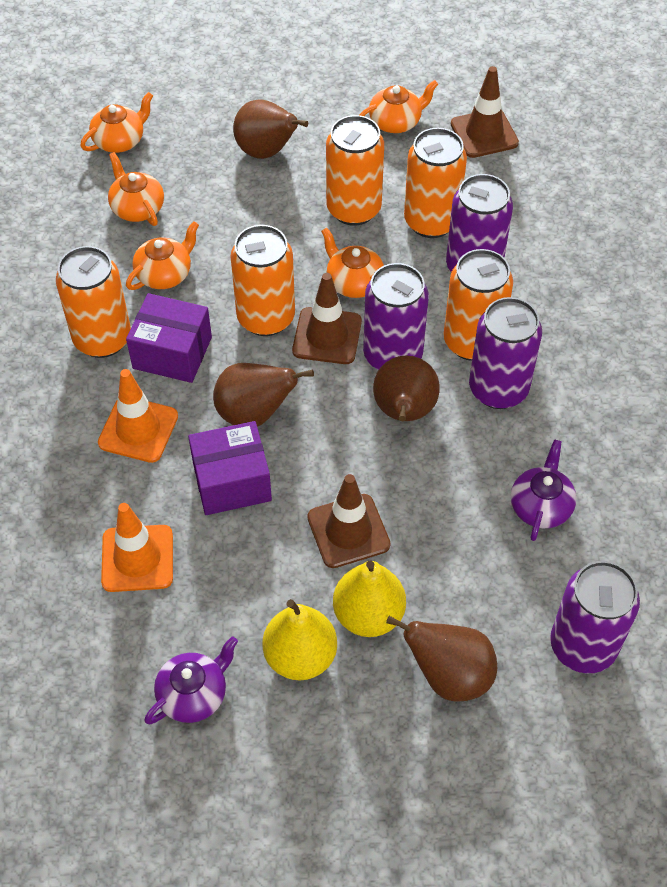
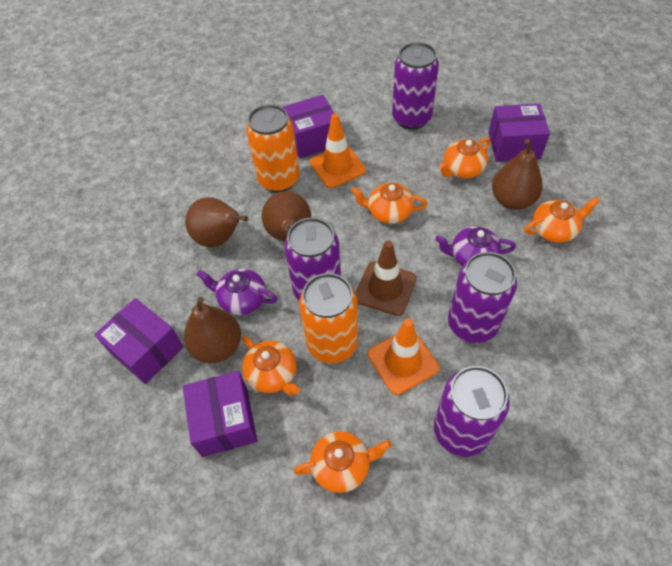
brown traffic cone: [292,273,362,364] [307,474,390,568] [451,66,519,158] = 3 -> [356,241,416,316] = 1
orange can: [56,246,131,358] [231,225,295,336] [326,115,384,226] [404,128,467,238] [444,249,513,361] = 5 -> [246,104,300,192] [299,273,358,364] = 2
purple box: [126,293,212,383] [188,421,272,515] = 2 -> [94,298,184,384] [183,371,257,457] [282,95,334,159] [488,104,550,162] = 4
yellow pear: [263,599,337,681] [333,561,406,637] = 2 -> none = 0

